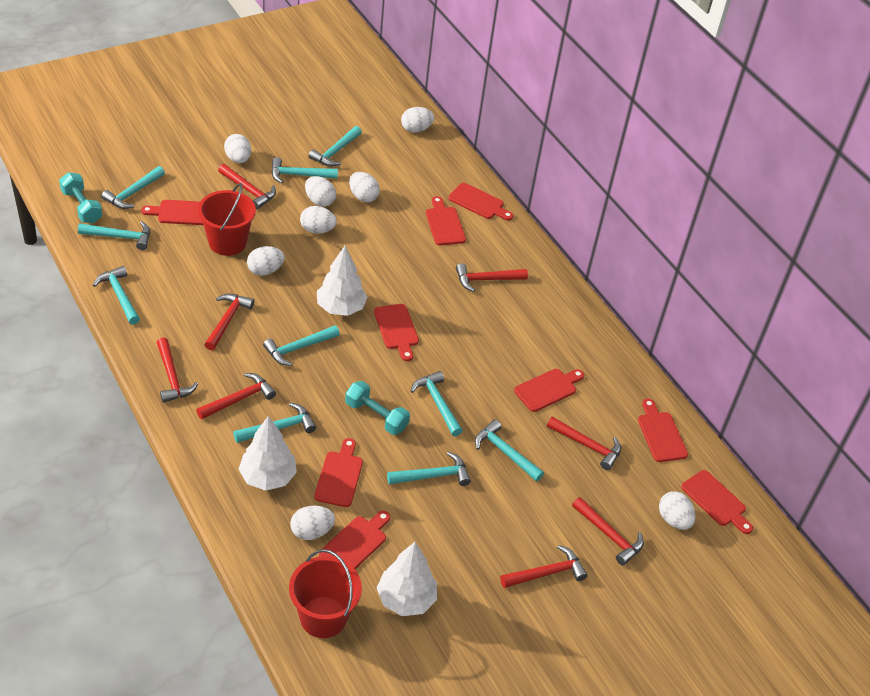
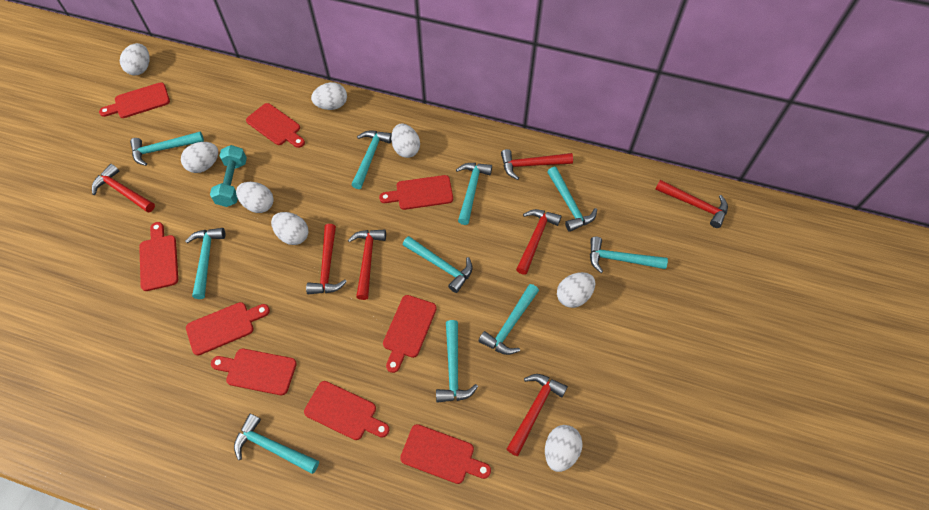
red bucket: [198,183,256,256] [289,549,362,638] = 2 -> none = 0
red hammer: [157,338,198,403] [196,373,276,419] [204,294,254,351] [218,164,276,209] [456,263,528,292] [500,545,588,588] [547,417,621,470] [572,497,644,566] = 8 -> [92,164,155,213] [306,224,347,294] [348,230,386,300] [501,149,573,180] [507,374,568,456] [516,209,562,275] [655,180,728,228] = 7
turquoise dumbbell: [59,172,102,223] [345,381,410,435] = 2 -> [210,145,247,207] = 1
white tree: [239,416,297,491] [317,246,367,316] [377,542,437,616] = 3 -> none = 0

